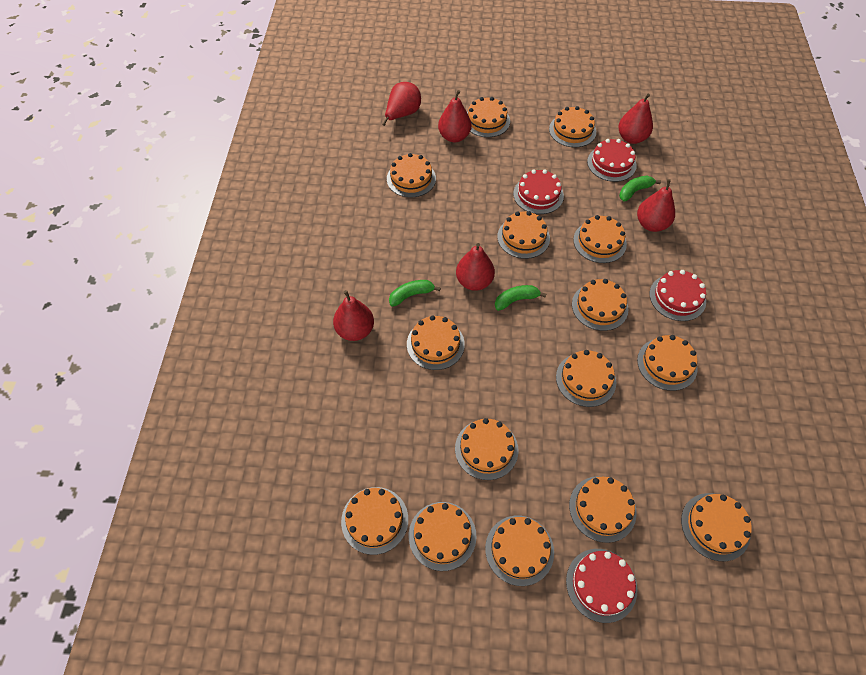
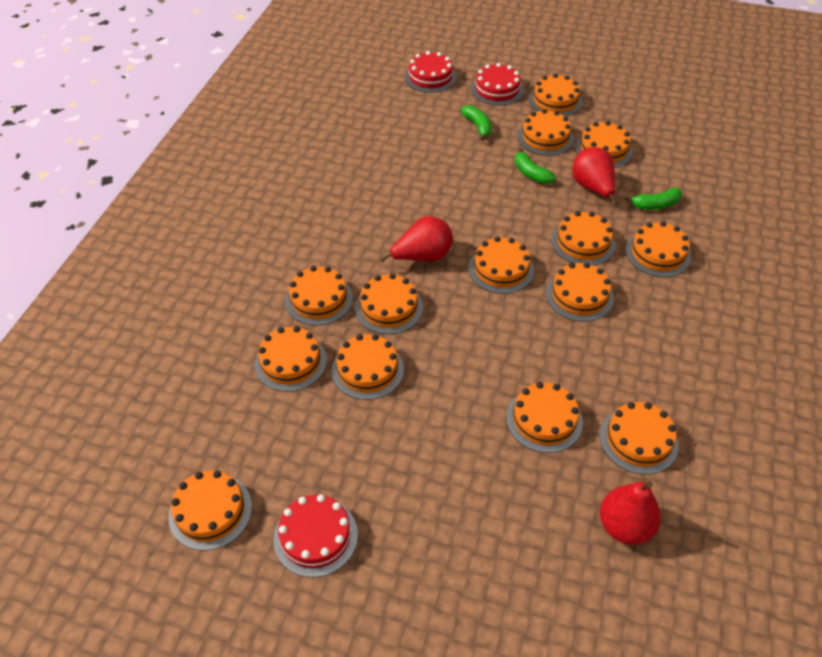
orange cake: [341,487,408,555] [387,153,436,197] [407,315,465,370] [409,502,476,571] [455,418,518,480] [467,97,510,137] [485,516,554,586] [497,211,550,259] [549,106,596,147] [556,350,616,407] [569,476,637,543] [572,279,629,331] [573,215,627,263] [637,335,698,391] [681,493,752,561] = 15 -> [168,470,252,551] [255,326,327,392] [285,266,353,326] [332,334,404,400] [355,273,423,334] [469,236,534,294] [506,382,583,453] [517,109,574,156] [529,74,583,117] [546,262,614,322] [551,211,615,265] [575,121,633,168] [600,402,678,475] [625,221,691,277] = 14
red cake: [513,169,564,214] [566,549,638,623] [587,139,637,182] [650,270,706,321] = 4 -> [273,494,358,577] [405,51,456,93] [471,63,524,106] = 3
red pear: [333,290,374,341] [382,82,421,126] [438,90,472,142] [456,243,495,291] [618,94,653,144] [637,179,675,232] = 6 -> [380,216,453,263] [572,147,617,206] [600,481,661,545] = 3

